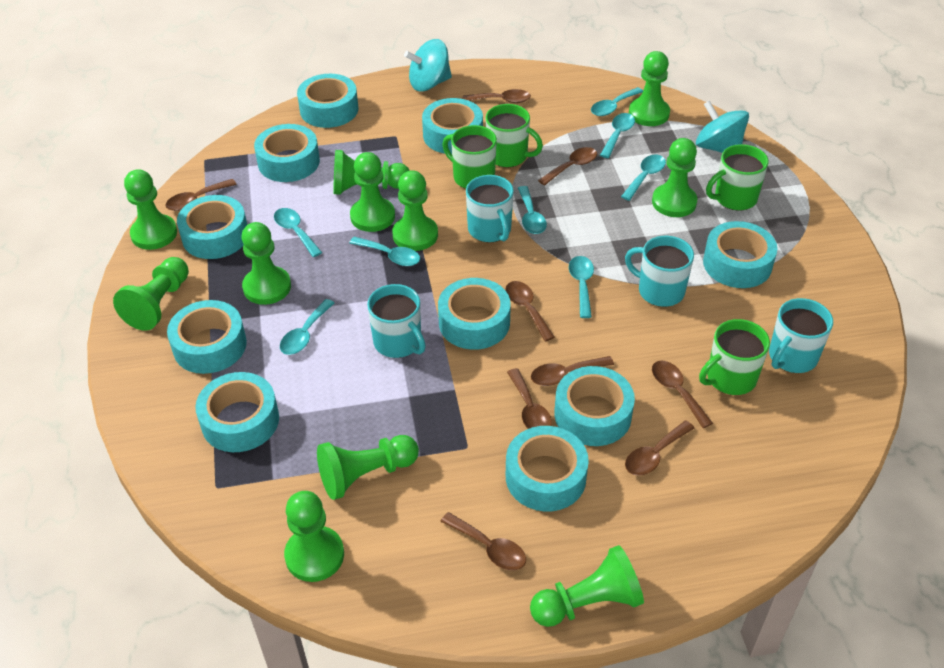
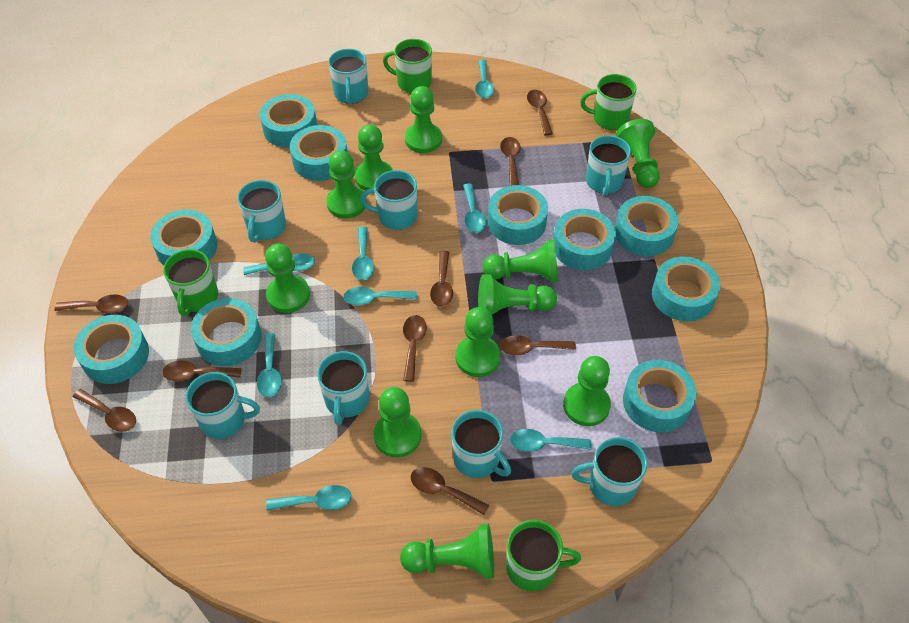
turquoise mug: [367,284,426,358] [466,175,514,242] [625,236,694,307] [769,298,833,373] = 4 -> [186,372,260,439] [237,180,286,243] [317,351,369,425] [328,49,368,104] [360,170,417,230] [452,410,511,478] [571,437,647,506] [586,135,631,196] = 8
turquoise spinning top: [404,39,452,92] [696,100,749,153] = 2 -> none = 0

